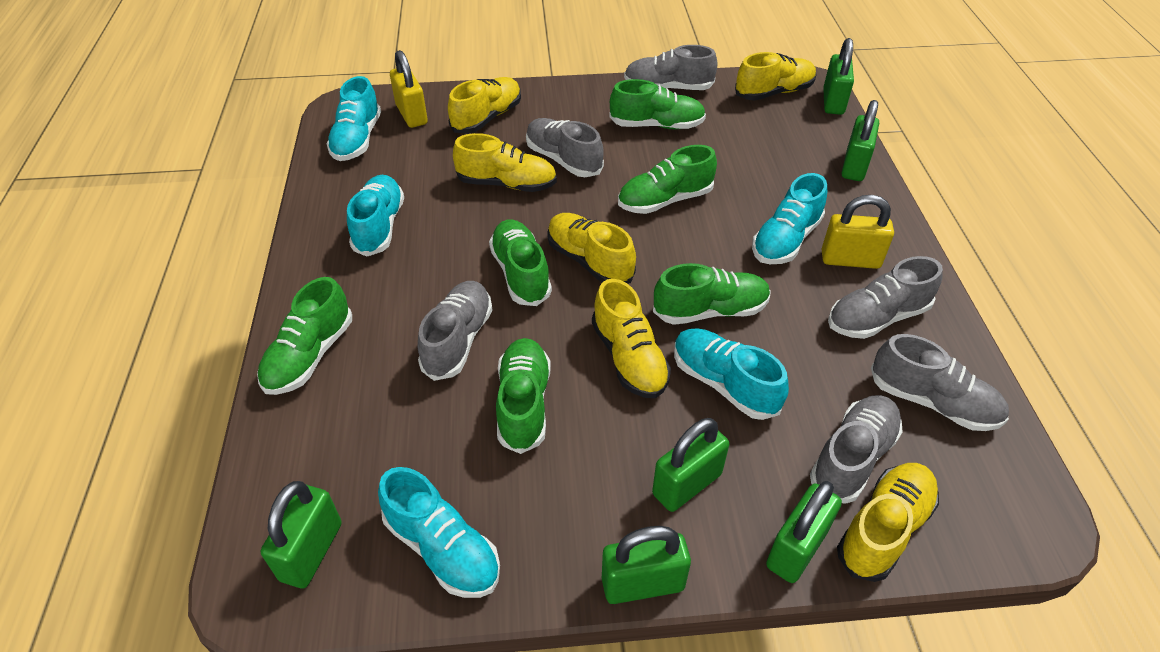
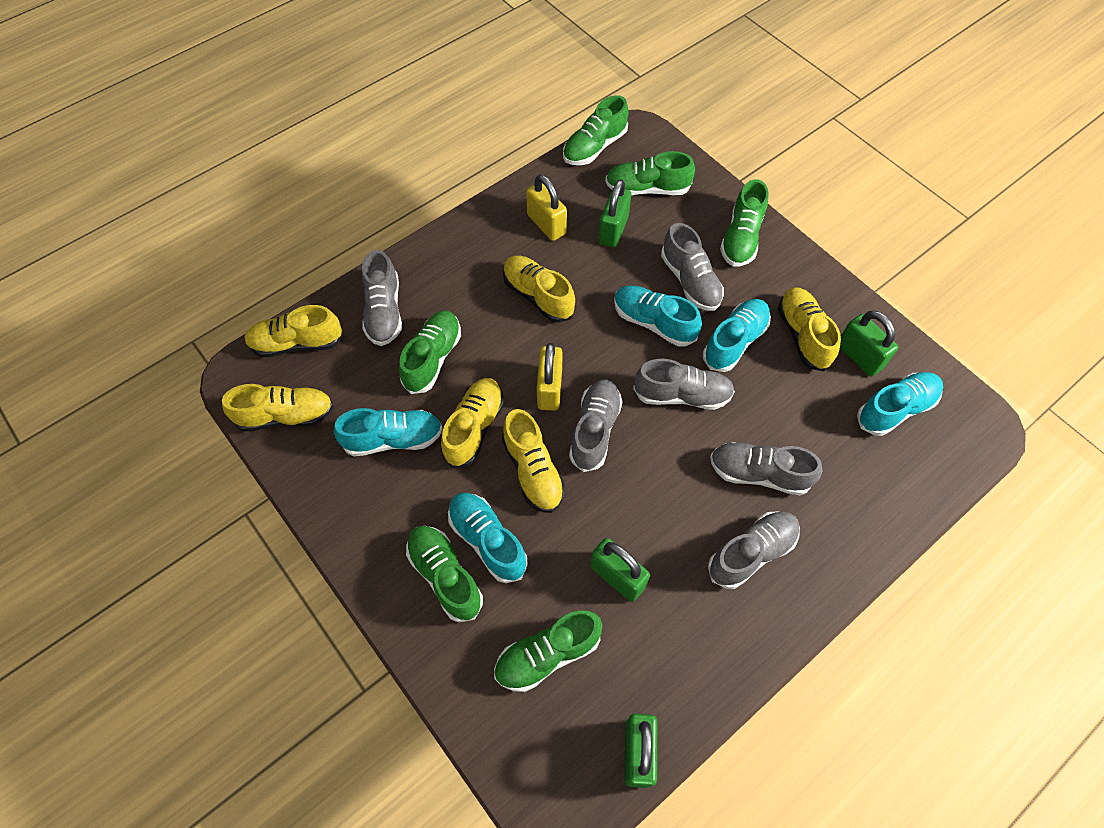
green padlock: [261,481,342,588] [602,526,691,604] [652,418,729,512] [766,481,842,583] [823,38,854,115] [842,100,879,181] = 6 -> [590,538,650,602] [598,179,631,248] [624,714,657,788] [840,310,898,377] = 4

